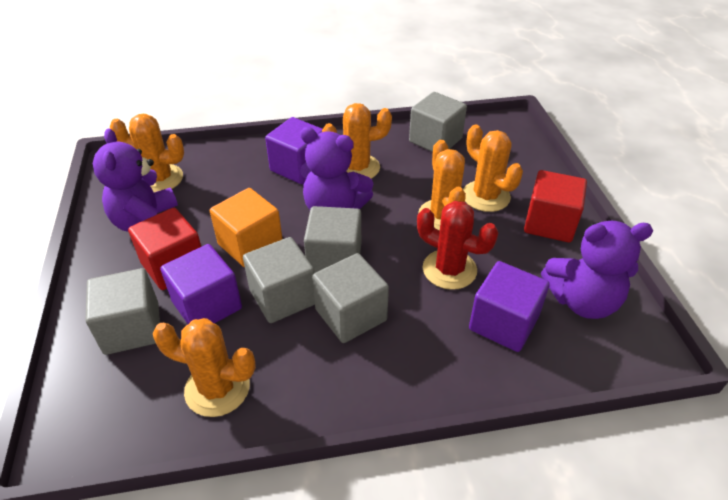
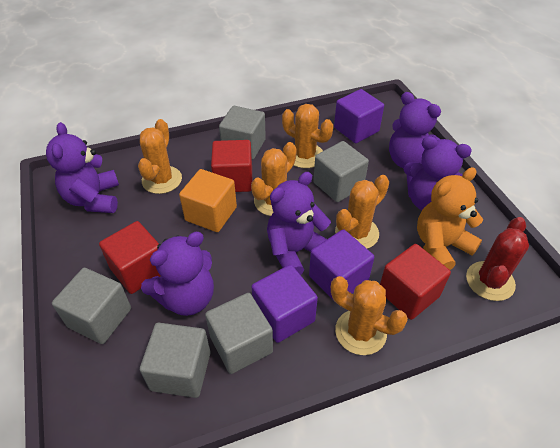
orange teddy bear: none = 0 -> [417,167,483,270] = 1
purple teddy bear: [93,128,178,232] [300,127,373,210] [541,221,653,319] = 3 -> [46,122,119,213] [141,232,214,316] [267,172,331,275] [389,92,441,168] [404,136,472,210] = 5
red cube: [128,208,201,290] [524,170,587,243] = 2 -> [99,221,160,294] [211,140,252,192] [380,244,451,320] = 3

